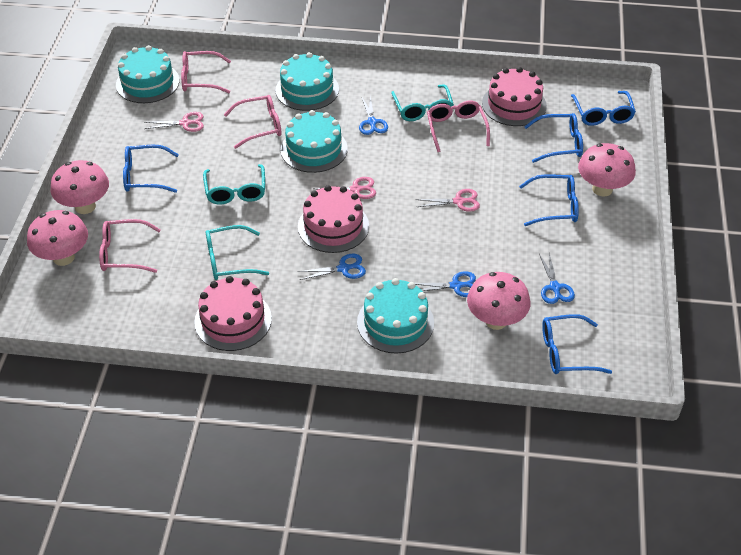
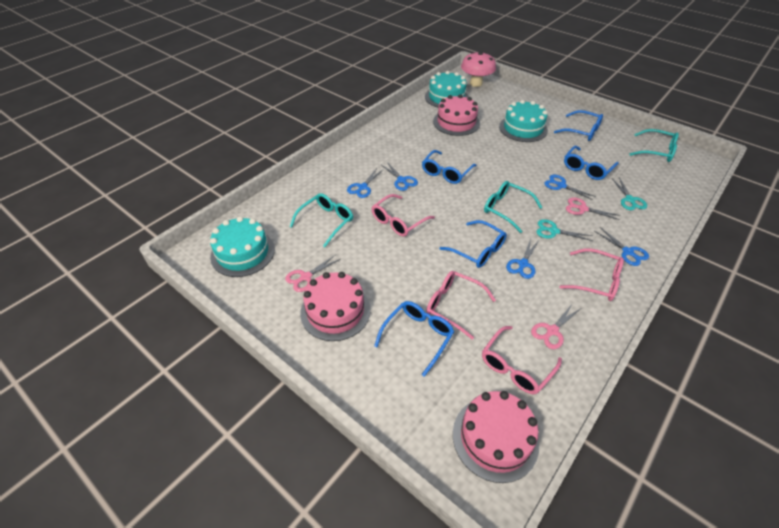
blue scissors: [298,254,366,280] [359,95,388,135] [415,271,476,297] [539,253,575,304] = 4 -> [347,168,383,198] [382,162,418,191] [506,239,539,279] [544,175,596,200] [595,227,649,266] = 5
pink mushroom: [27,210,88,266] [51,160,109,214] [467,272,531,330] [578,143,636,197] = 4 -> [461,52,496,87] = 1
turquoise cake: [116,45,179,103] [275,52,339,111] [281,110,348,173] [357,278,434,353] = 4 -> [210,216,275,277] [425,71,469,108] [499,100,548,142] = 3
turquoise scissors: none = 0 -> [537,219,593,241] [612,177,647,210] = 2

